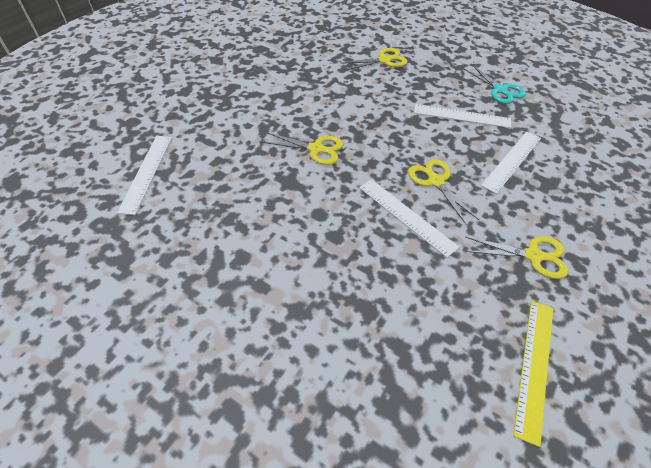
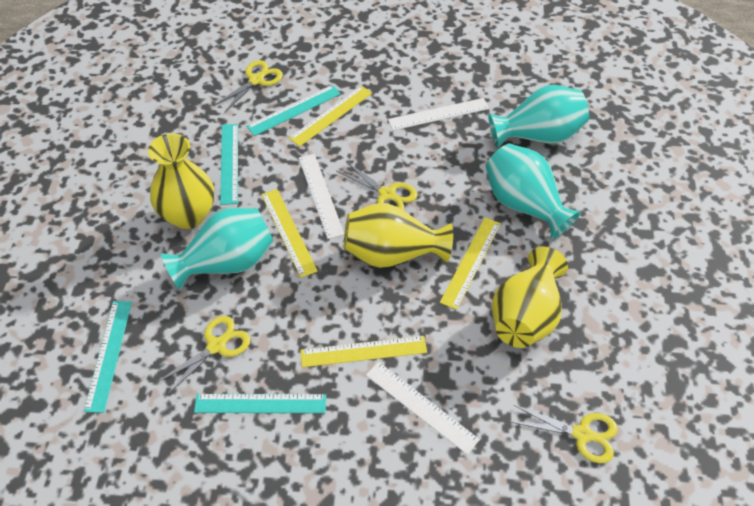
turquoise ruler: none = 0 -> [84,301,132,413] [194,394,326,413] [220,124,238,205] [246,85,341,136] = 4
turquoise scissors: [462,64,526,104] = 1 -> none = 0
turquoise vase: none = 0 -> [161,208,274,290] [486,143,581,239] [488,85,589,148] = 3
white ruler: [117,136,172,215] [359,179,459,257] [414,104,511,128] [481,132,541,194] = 4 -> [299,154,344,239] [366,362,480,455] [388,98,489,131] = 3
yellow ruler: [513,301,553,447] = 1 -> [261,189,318,278] [289,85,372,146] [300,336,427,367] [440,218,501,310] = 4
yellow vase: none = 0 -> [148,133,214,229] [344,203,453,268] [492,247,568,348] = 3

